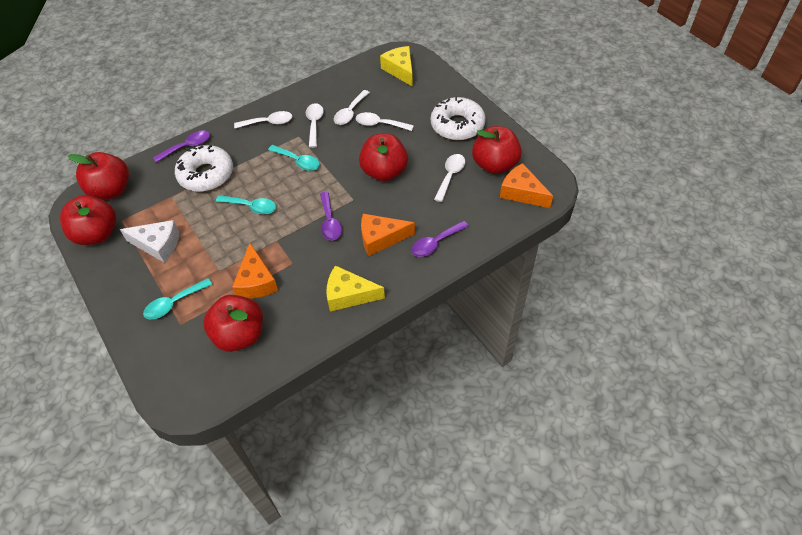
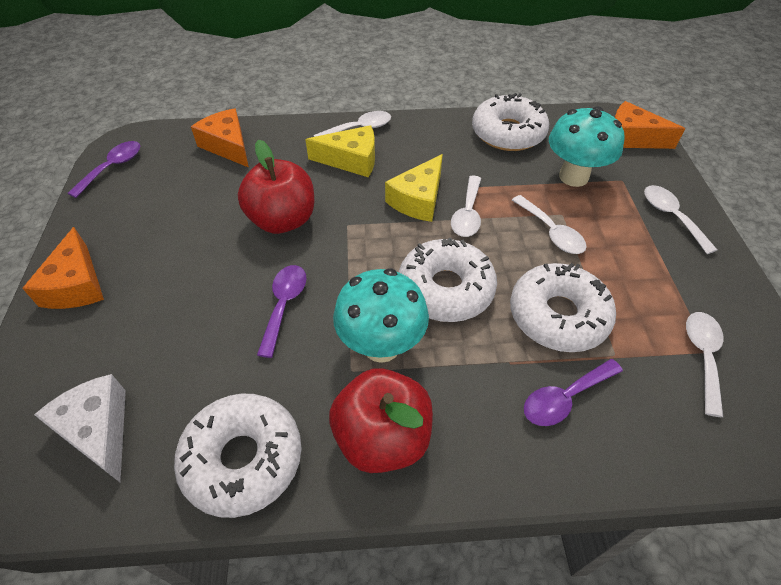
red apple: [60,195,116,245] [68,152,129,200] [203,295,263,352] [359,133,408,181] [472,126,522,174] = 5 -> [238,140,314,234] [329,368,433,473] = 2
turquoise mushroom: none = 0 -> [333,269,429,363] [549,106,624,187] = 2
turquoise spoon: [143,278,213,319] [216,195,276,214] [268,145,320,171] = 3 -> none = 0
white donut: [175,145,233,192] [431,97,486,140] = 2 -> [174,394,302,518] [399,238,497,322] [472,93,549,151] [510,263,616,352] = 4

